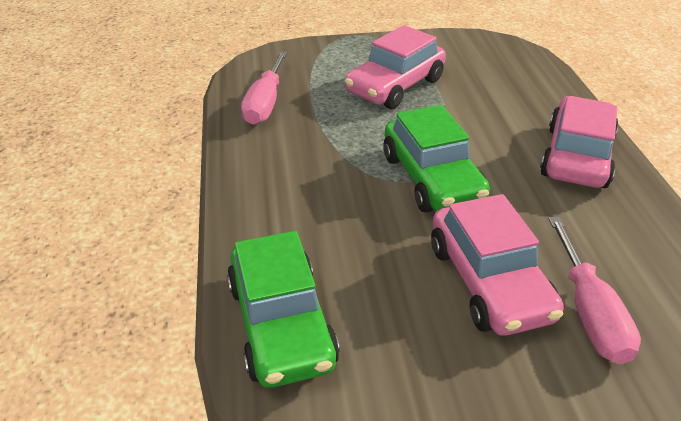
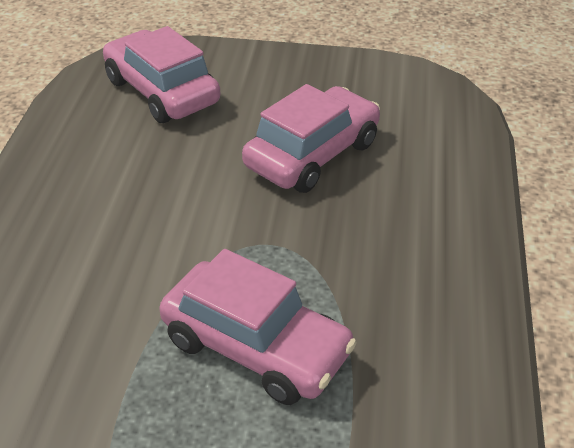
green car: [227,231,340,388] [383,105,490,213] = 2 -> none = 0
pink screwdriver: [241,51,287,125] [548,216,641,364] = 2 -> none = 0

